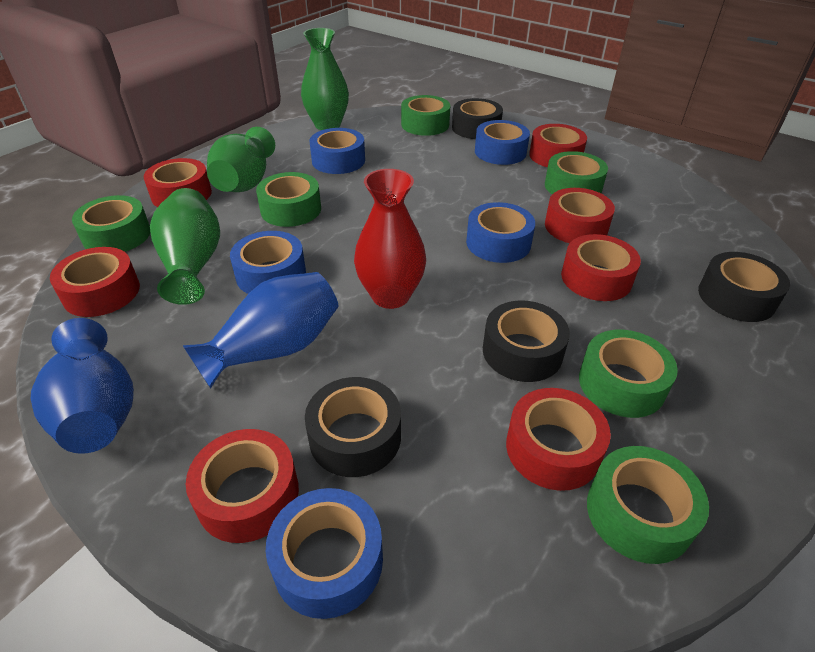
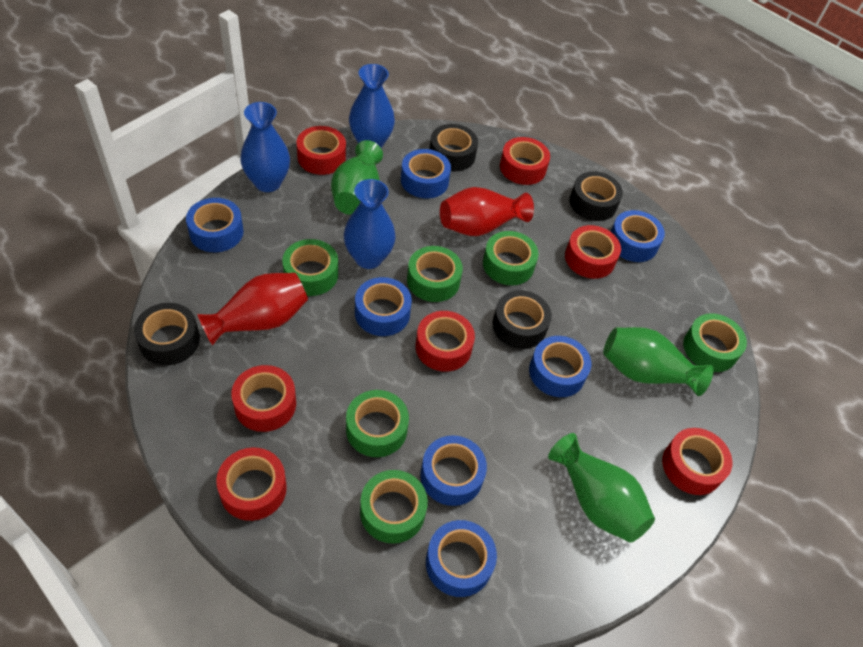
blue tape: [230,231,306,294] [266,488,383,619] [309,128,365,174] [466,202,535,263] [475,120,530,165] = 5 -> [186,198,244,252] [355,277,412,336] [401,149,451,198] [420,435,487,506] [426,520,497,597] [529,336,591,397] [611,210,665,262] = 7
blue vase: [30,318,134,454] [183,272,338,388] = 2 -> [240,102,290,192] [344,179,396,269] [349,64,395,148] = 3
red vase: [354,169,426,309] = 1 -> [197,273,308,346] [440,187,534,236] = 2

